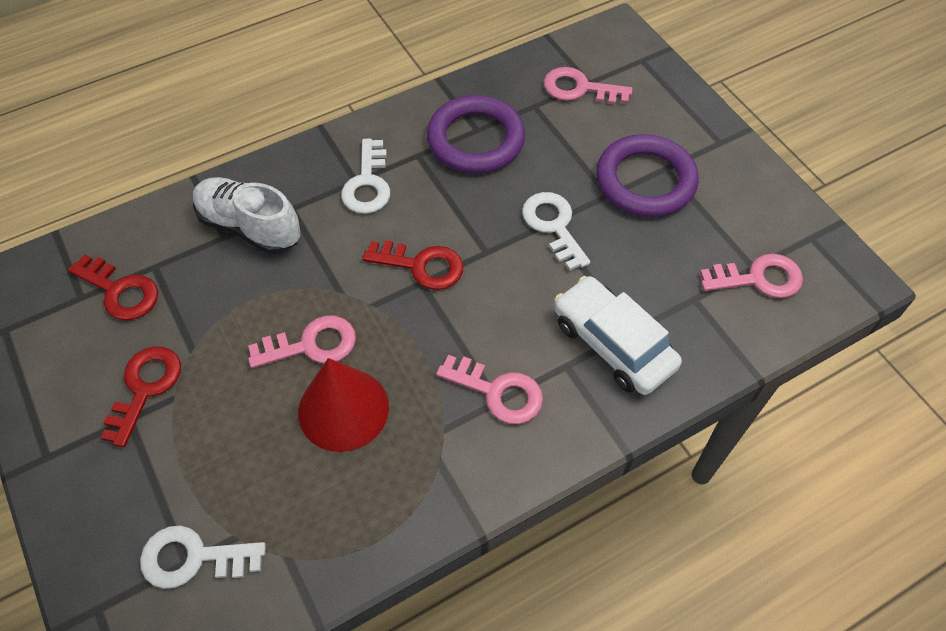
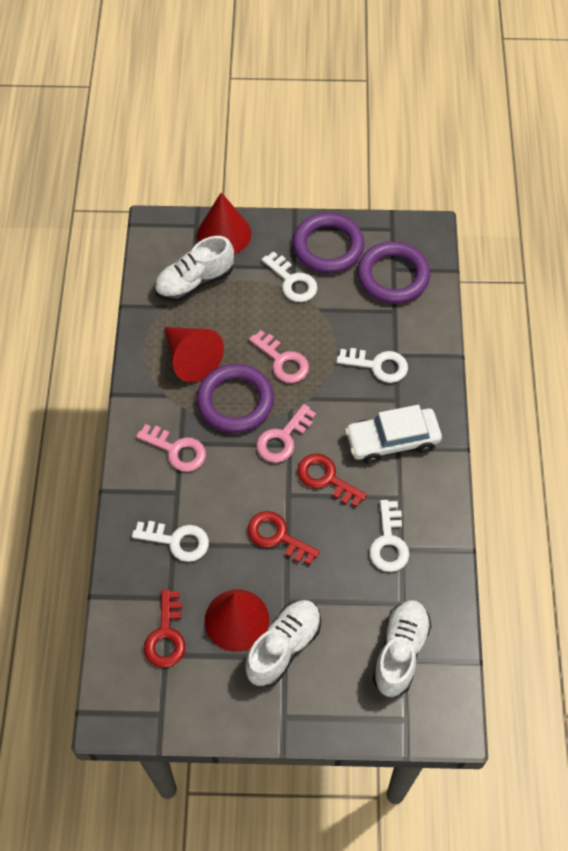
pink key: [248,316,356,368] [436,355,543,424] [544,67,633,105] [700,254,803,298] = 4 -> [136,424,206,472] [249,330,309,383] [256,404,316,463] = 3
purple ring: [427,95,525,174] [596,134,699,217] = 2 -> [197,364,274,433] [293,213,364,273] [357,242,430,304] = 3
red cone: [298,358,389,452] = 1 -> [165,327,224,382] [197,192,251,254] [205,590,269,652] = 3
white key: [140,525,266,589] [341,139,390,214] [522,192,590,271] = 3 -> [132,521,209,562] [262,251,317,302] [336,348,408,383] [369,500,409,572] = 4
white shoe: [193,177,301,254] = 1 -> [154,236,234,301] [245,600,321,687] [372,600,432,697] = 3

